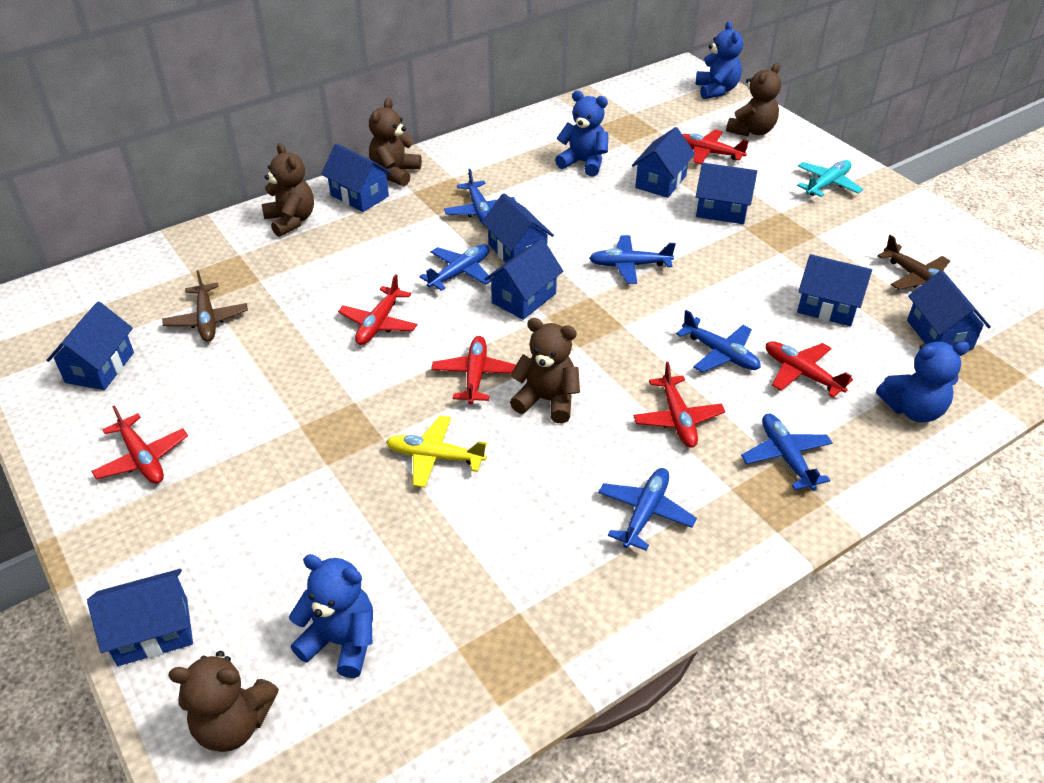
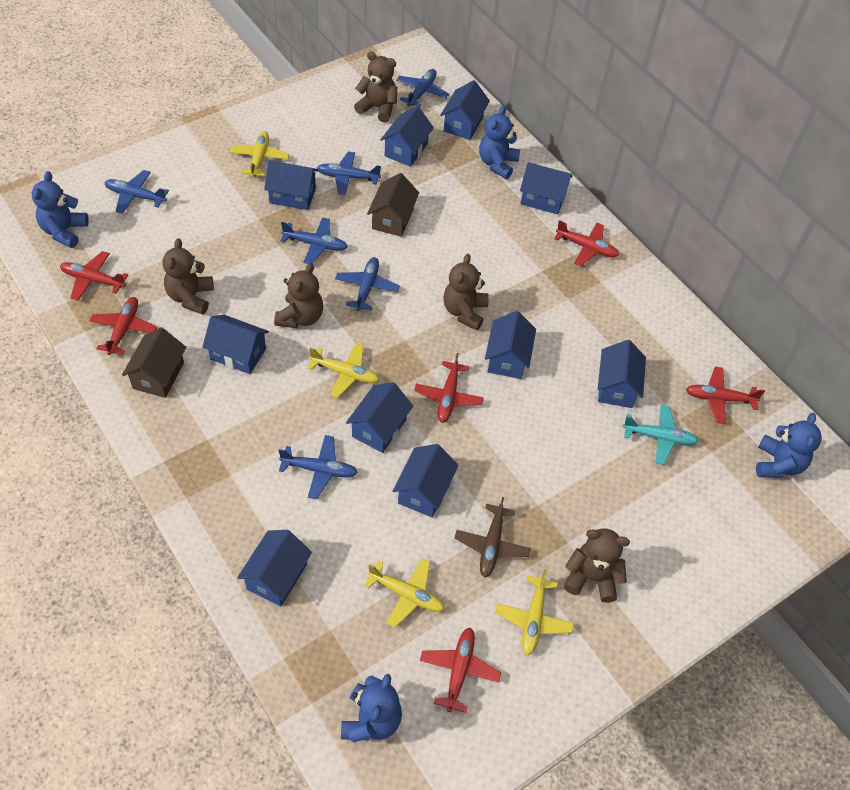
blue house: [46,302,134,390] [87,569,193,666] [321,144,392,212] [482,193,554,262] [485,239,563,320] [632,127,695,198] [696,163,757,224] [797,254,872,326] [907,270,991,350] = 9 -> [202,315,269,374] [237,530,312,606] [264,160,319,210] [346,382,413,453] [380,106,434,167] [393,444,459,517] [440,80,490,140] [485,311,536,379] [520,162,572,214] [598,340,646,408] = 10
brown house: none = 0 -> [122,327,186,398] [367,173,419,237] = 2
brown plane: [162,270,248,342] [877,235,950,290] = 2 -> [455,497,530,578] = 1
yellow plane: [386,415,487,488] = 1 -> [229,131,289,178] [307,343,380,398] [364,558,445,628] [495,569,574,655] = 4

